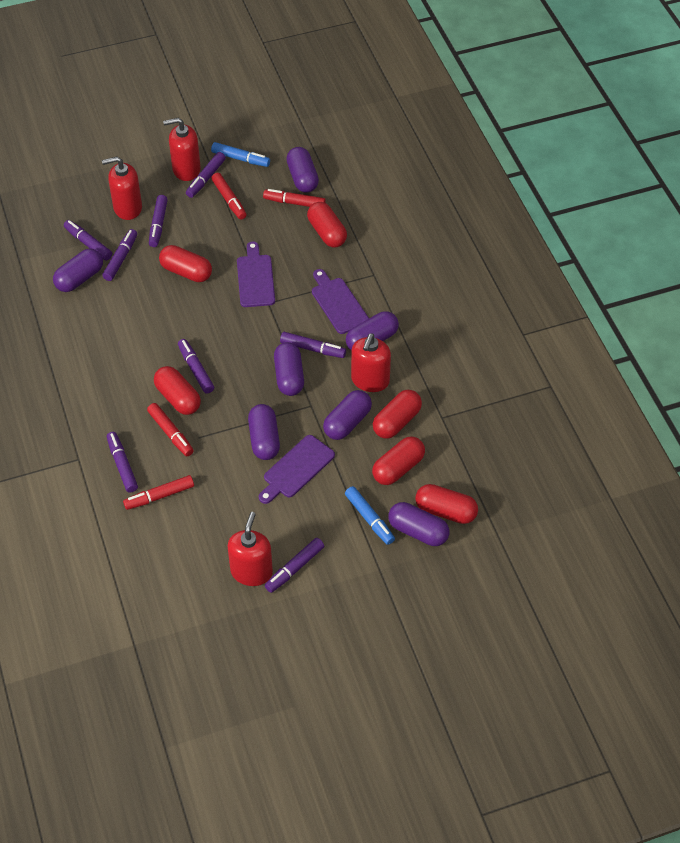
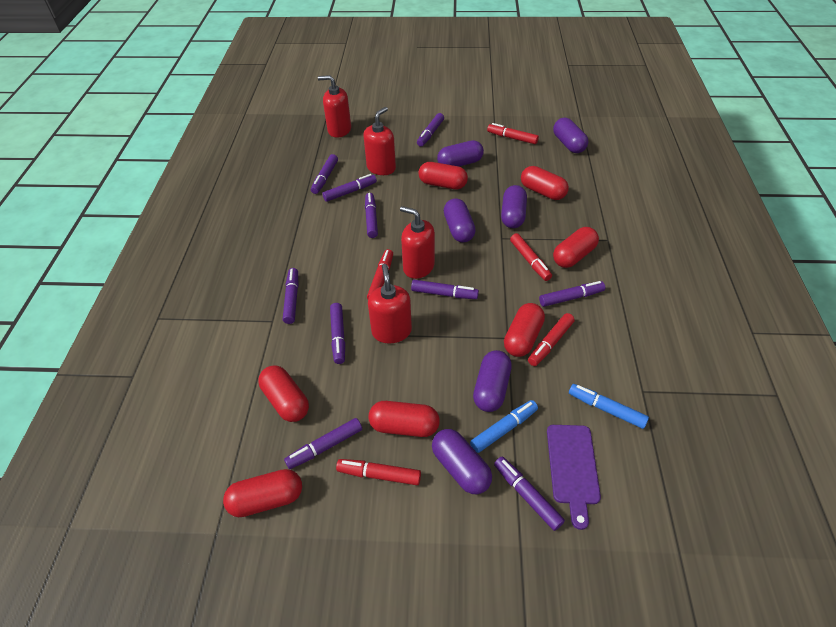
purple capsule: [53,248,103,292] [248,404,280,460] [274,342,304,396] [286,147,319,193] [323,390,372,440] [346,311,399,350] [388,502,449,546] = 7 -> [432,429,492,494] [437,140,484,166] [444,198,476,242] [473,350,512,412] [501,185,527,228] [553,118,588,153] = 6
purple cutting board: [237,241,275,307] [259,435,335,504] [312,269,369,334] = 3 -> [547,425,601,530] = 1
purple marker: [64,220,112,261] [102,229,137,281] [107,432,138,492] [149,195,168,247] [178,339,214,394] [186,152,226,198] [265,538,324,593] [280,332,346,358] = 8 -> [283,268,298,324] [284,418,362,469] [311,154,338,194] [322,174,377,202] [330,303,345,364] [365,193,378,238] [411,280,479,299] [417,113,444,147] [494,457,565,531] [539,281,605,307] = 10
red capsule: [154,366,201,415] [159,245,212,282] [307,202,347,247] [372,436,425,485] [373,390,422,439] [415,484,478,524] = 6 -> [223,469,302,517] [258,365,309,422] [368,401,440,437] [419,162,468,189] [504,303,545,357] [521,166,569,200] [553,227,599,268] = 7
red marker: [123,475,194,510] [147,403,194,456] [211,173,247,220] [263,189,326,207] = 4 -> [336,459,421,485] [367,249,393,299] [487,123,539,144] [510,233,552,281] [528,313,575,366] = 5

